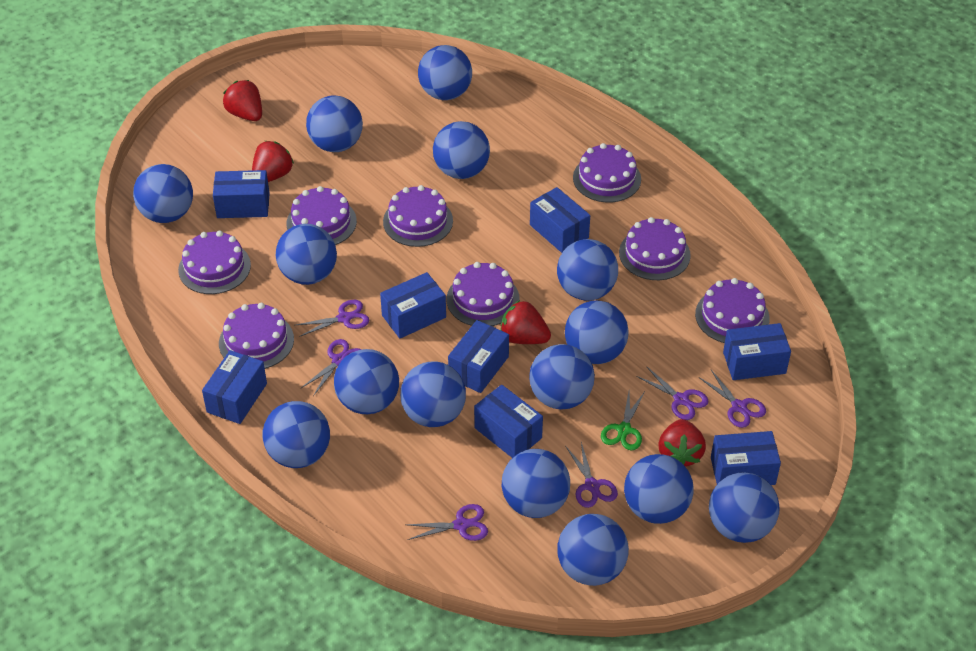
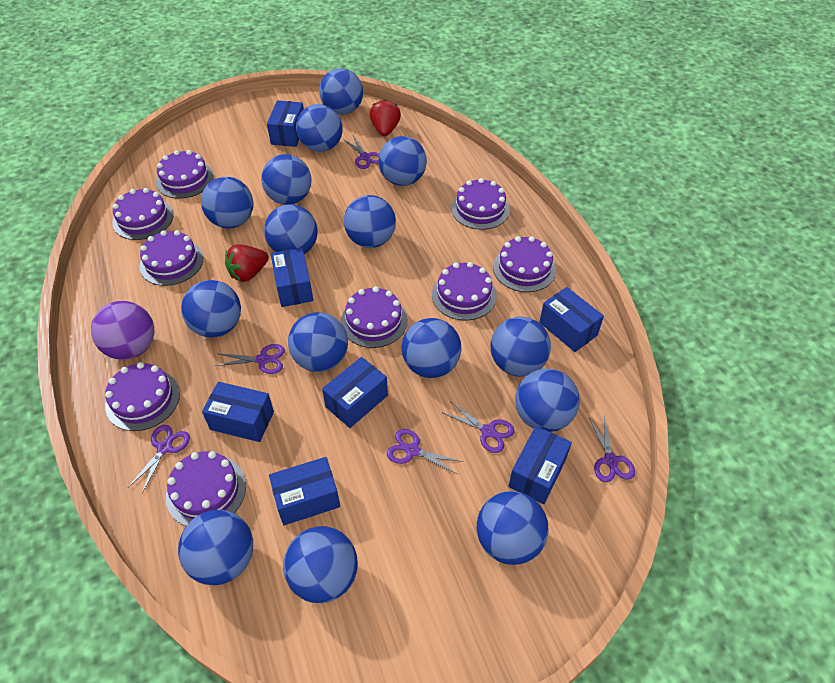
blue box: [202,350,267,424] [213,170,270,218] [380,272,446,338] [448,320,509,393] [474,385,543,458] [530,187,590,253] [711,431,781,485] [723,323,791,380] = 8 -> [202,382,274,442] [267,100,304,147] [269,457,340,525] [271,248,313,307] [322,357,388,428] [508,426,572,504] [539,287,604,352] = 7
green scissors: [601,392,644,450] = 1 -> none = 0
purple ball: none = 0 -> [91,301,154,360] = 1
purple cake: [178,231,251,294] [219,303,294,369] [287,186,357,245] [383,185,453,247] [447,262,520,326] [573,143,641,203] [619,217,691,280] [695,278,770,343] = 8 -> [105,362,180,431] [112,188,173,240] [139,230,203,286] [156,150,214,199] [166,451,246,526] [341,286,407,348] [432,262,497,321] [451,178,510,230] [493,236,556,292] = 9
red strawberry: [223,80,262,121] [252,141,294,182] [500,300,551,344] [658,419,706,467] = 4 -> [225,244,269,282] [369,99,401,136] = 2

